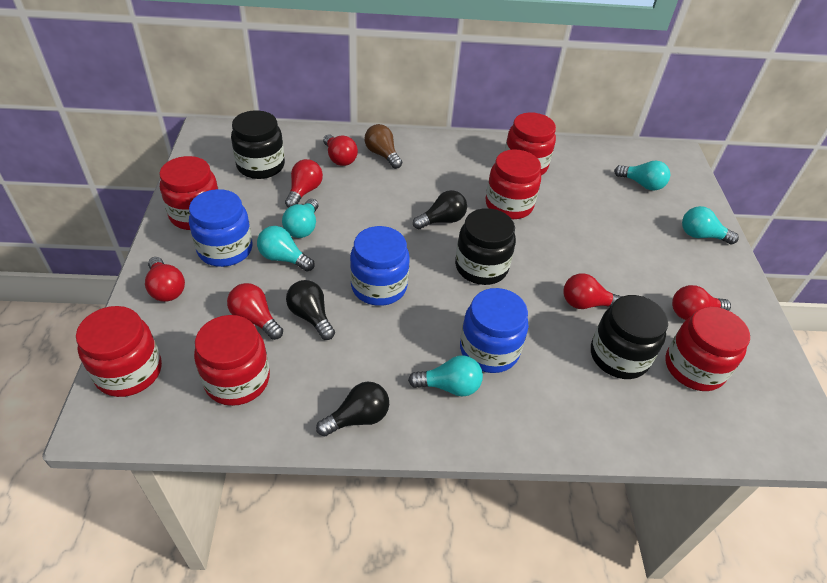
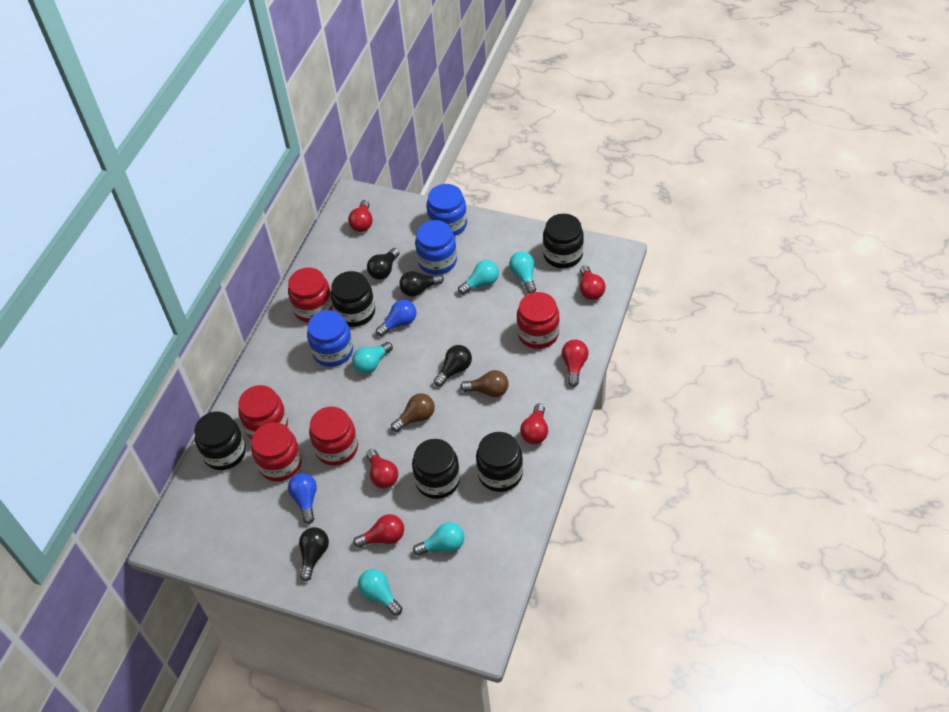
black jar: [231,110,285,179] [455,208,516,285] [591,295,668,379] = 3 -> [194,412,246,470] [331,271,375,327] [412,439,460,499] [476,432,523,492] [543,214,584,268] = 5
black light bulb: [286,280,335,340] [316,382,389,437] [413,190,467,229] = 3 -> [299,527,329,582] [367,248,400,280] [399,271,444,297] [434,345,472,387] = 4
blue light bulb: none = 0 -> [288,473,317,524] [376,299,416,336] = 2
brown light bulb: [364,124,402,169] = 1 -> [391,393,435,432] [460,370,509,397] = 2
red jar: [76,306,162,397] [159,156,218,230] [194,315,270,406] [486,149,541,219] [505,112,556,176] [665,307,750,391] = 6 -> [238,385,288,440] [251,422,302,482] [288,267,333,323] [309,407,358,466] [517,292,560,349] = 5

